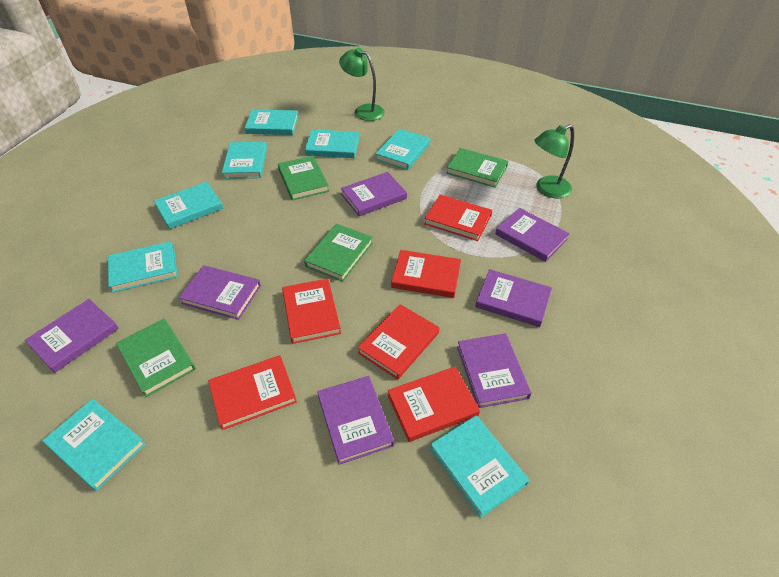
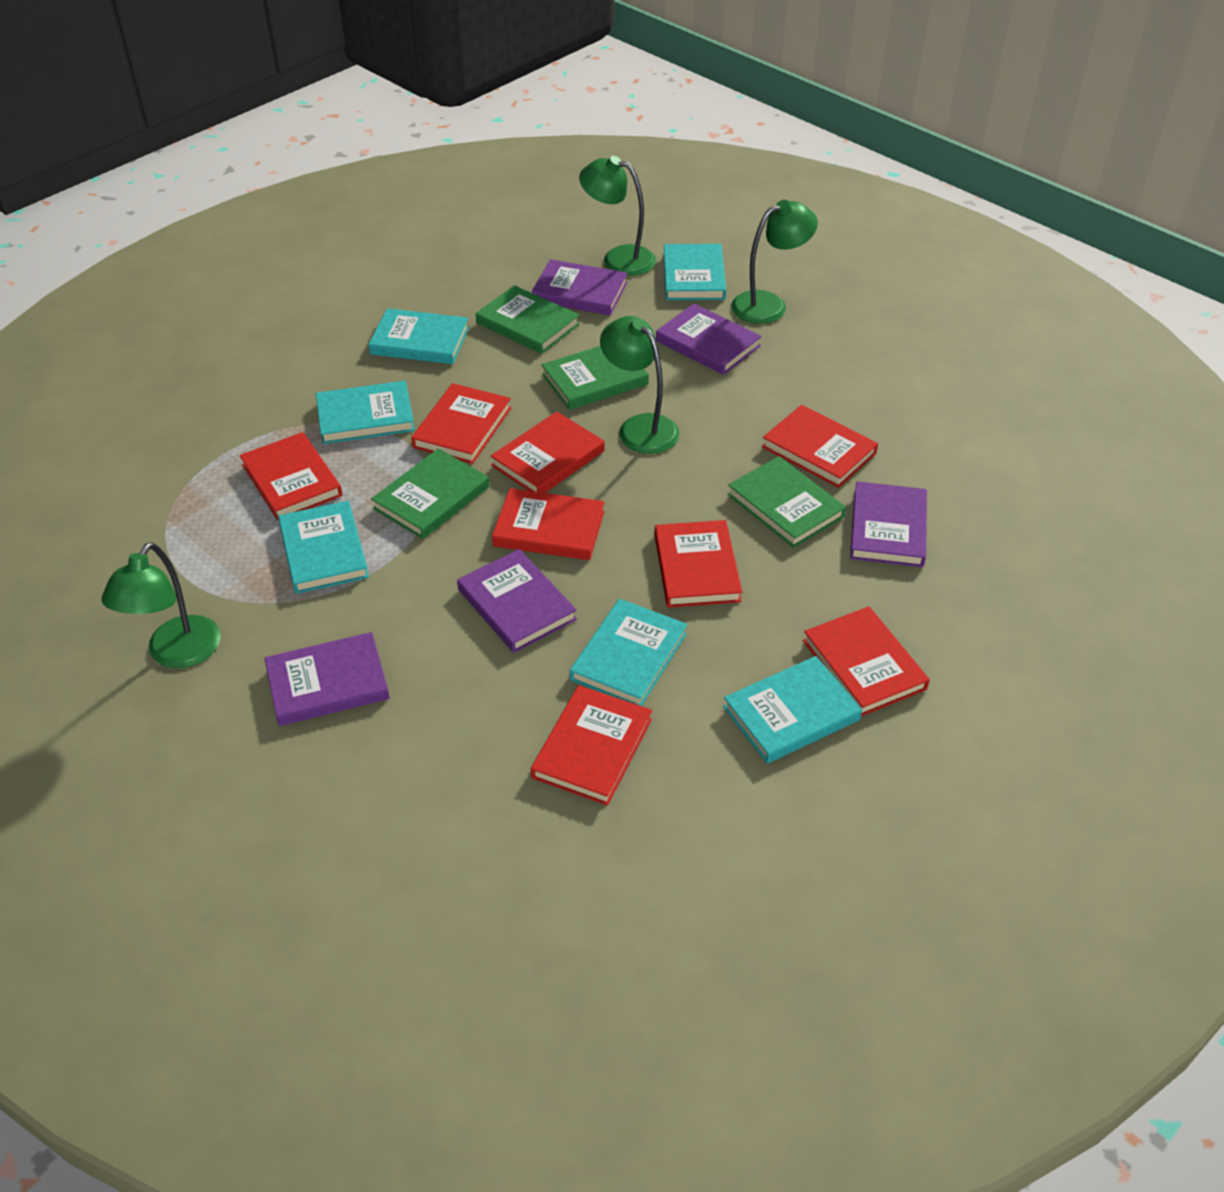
green lamp: [339,48,385,121] [534,124,574,198] = 2 -> [102,542,221,668] [579,156,656,276] [600,316,680,454] [731,200,818,324] = 4
purple book: [25,299,119,373] [178,265,261,320] [317,376,394,465] [341,172,407,216] [457,333,531,408] [475,269,552,327] [495,208,570,262] = 7 -> [264,632,390,726] [457,549,577,653] [531,259,628,316] [656,304,762,375] [850,481,927,567] = 5
red book: [208,355,297,430] [282,279,341,344] [357,304,439,380] [388,366,480,442] [391,250,461,298] [424,194,492,241] = 6 -> [240,432,343,521] [411,383,511,464] [491,412,605,493] [492,488,605,560] [531,685,652,806] [654,520,742,608] [762,405,878,488] [803,606,930,717] = 8
turquoise book: [42,398,146,491] [108,241,178,293] [154,182,223,229] [222,142,267,179] [245,109,299,135] [305,129,359,158] [376,129,430,170] [430,416,529,518] = 8 -> [278,501,369,594] [316,381,415,444] [368,308,469,364] [570,599,687,706] [663,244,726,300] [723,656,862,764] = 6

